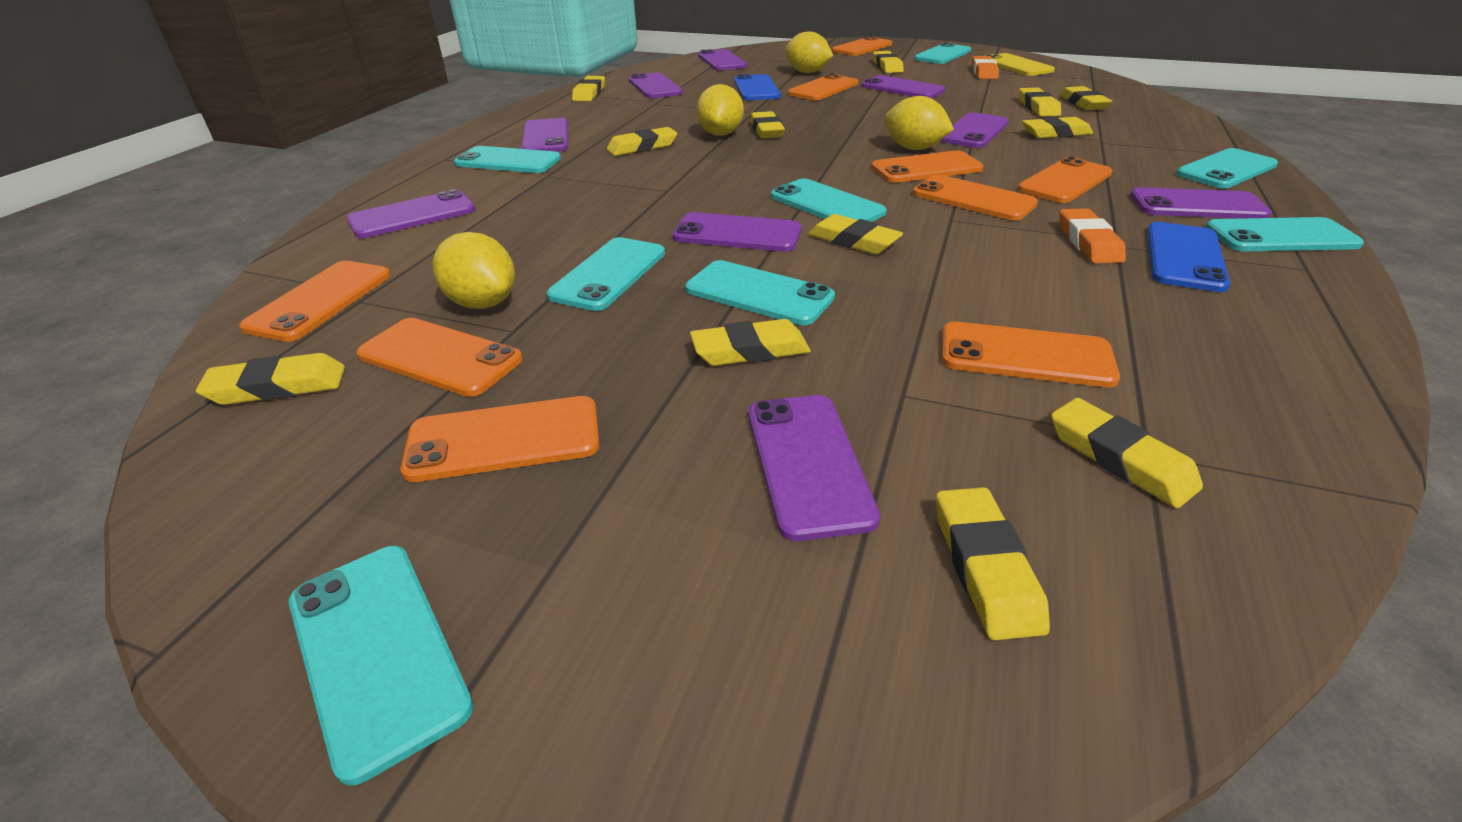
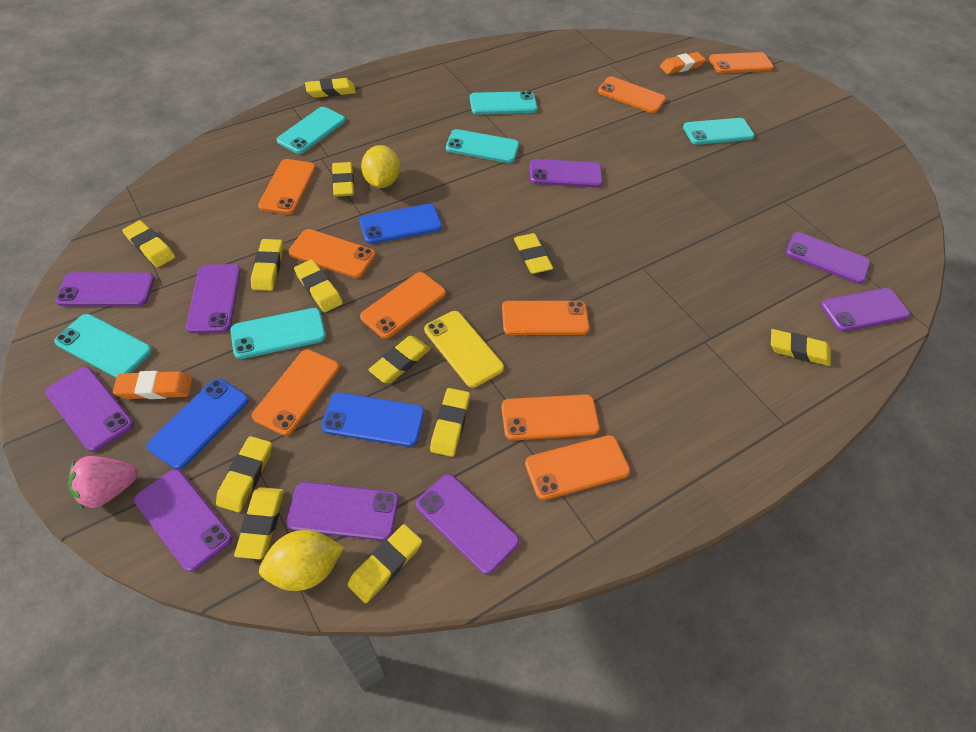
blue phone: [734,74,781,100] [1147,222,1230,292] = 2 -> [146,379,249,469] [321,392,424,447] [359,204,442,244] = 3
pink strawberry: none = 0 -> [68,456,138,509] = 1
turquoise phone: [289,546,474,785] [454,146,561,173] [547,237,665,311] [685,260,835,325] [771,178,887,222] [914,42,971,64] [1176,148,1278,189] [1205,217,1364,251] = 8 -> [54,314,152,378] [231,308,326,359] [277,107,345,154] [446,129,519,163] [470,91,538,114] [683,118,755,145] = 6
yellow lemon: [433,232,515,309] [697,84,744,136] [785,32,833,73] [884,96,954,150] = 4 -> [259,530,344,591] [361,145,400,188] = 2

